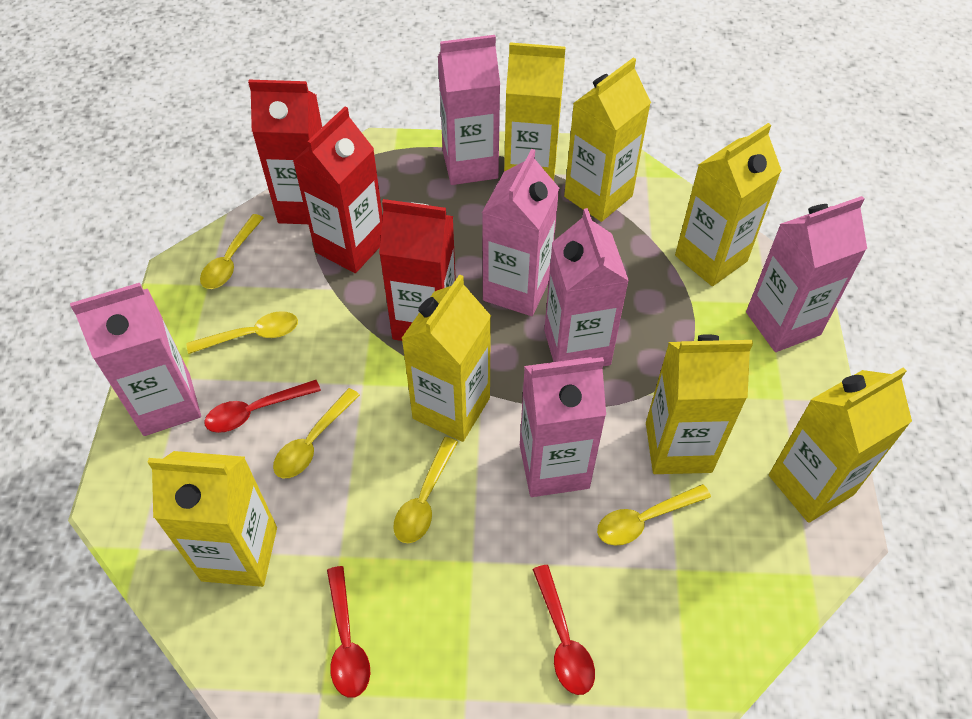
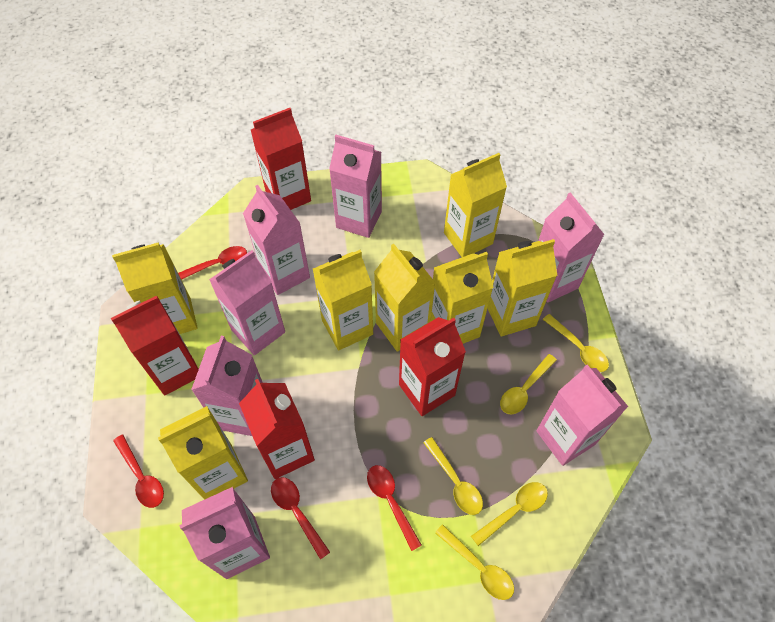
pink carton: [70,283,201,436] [438,35,500,185] [482,149,559,316] [520,357,606,497] [544,208,629,366] [746,196,867,352] = 6 -> [179,487,270,579] [191,336,263,436] [209,250,285,355] [243,185,310,295] [329,135,382,238] [536,365,628,466] [538,192,605,303] = 7
red carton: [248,80,322,224] [293,107,383,273] [379,199,456,341] = 3 -> [111,296,199,395] [239,379,315,479] [251,108,311,210] [399,317,466,416] = 4
red spoon: [204,380,321,433] [327,566,370,698] [532,565,595,695] = 3 -> [113,435,164,508] [178,246,247,280] [271,477,330,560] [367,465,422,551] = 4

